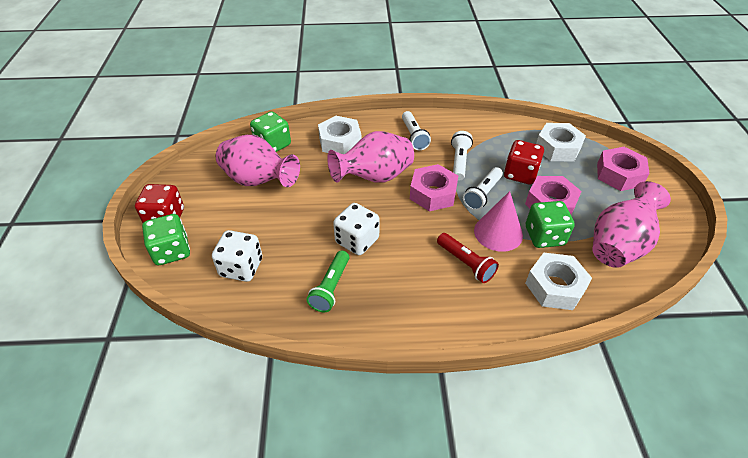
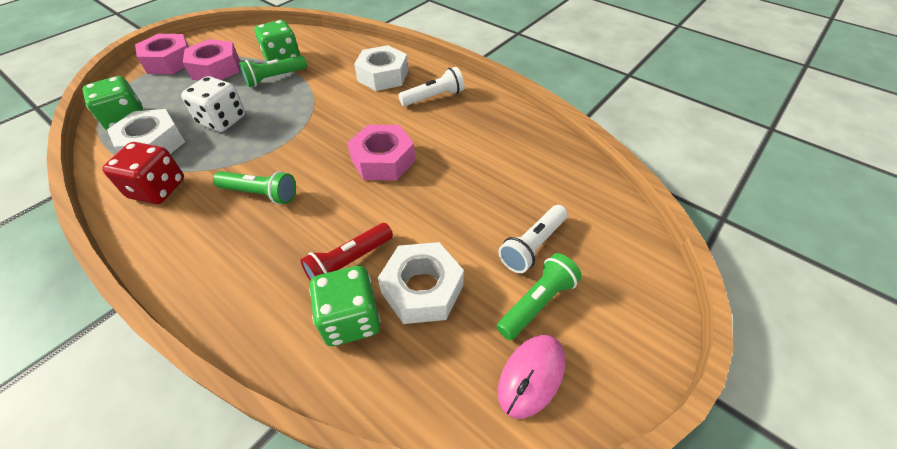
green flashlight: [307,251,349,312] = 1 -> [213,171,296,204] [239,55,307,87] [496,253,582,340] = 3
pink cone: [474,191,523,252] = 1 -> none = 0
pink mouse: none = 0 -> [498,335,566,419] = 1
pink vase: [216,135,300,187] [327,131,414,183] [592,181,671,268] = 3 -> none = 0
red dice: [135,184,184,223] [504,140,544,185] = 2 -> [102,142,184,204] = 1
white dice: [212,230,262,282] [333,203,380,255] = 2 -> [181,76,245,132] = 1
white flashlight: [402,111,431,150] [451,131,473,181] [463,167,503,210] = 3 -> [398,67,464,106] [498,205,568,273] = 2

